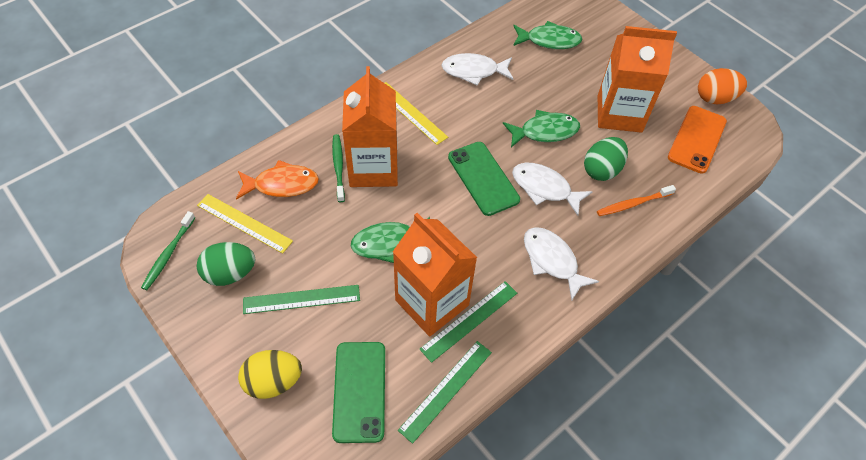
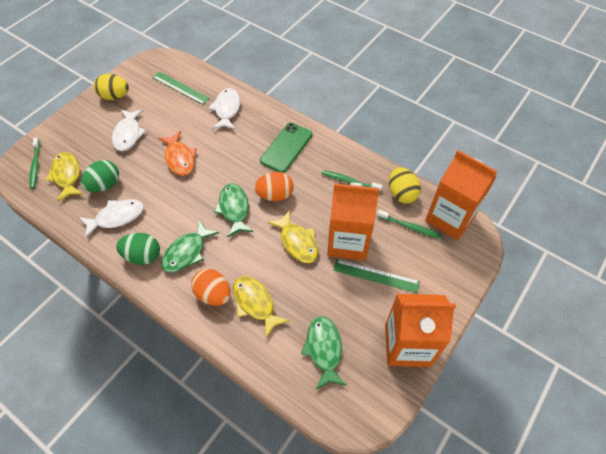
green phone: [332,342,385,443] [448,142,520,216] = 2 -> [260,123,313,173] = 1
green ruler: [243,285,360,314] [398,341,492,444] [419,281,517,363] = 3 -> [153,71,210,105] [333,259,420,293] = 2
green toothbrush: [141,211,195,290] [332,134,345,202] = 2 -> [29,137,40,189] [321,170,383,192] [377,210,441,239] = 3
orange egg: [698,68,747,105] = 1 -> [191,269,231,306] [254,172,293,201] = 2
orange phone: [668,106,727,174] = 1 -> none = 0
orange toothbrush: [597,185,676,216] = 1 -> none = 0
yellow egg: [238,350,302,399] = 1 -> [94,74,129,100] [389,167,421,204] = 2
yellow fish: none = 0 -> [46,152,83,202] [233,276,290,338] [267,210,319,263] = 3
yellow ruler: [197,194,293,254] [385,82,448,145] = 2 -> none = 0

